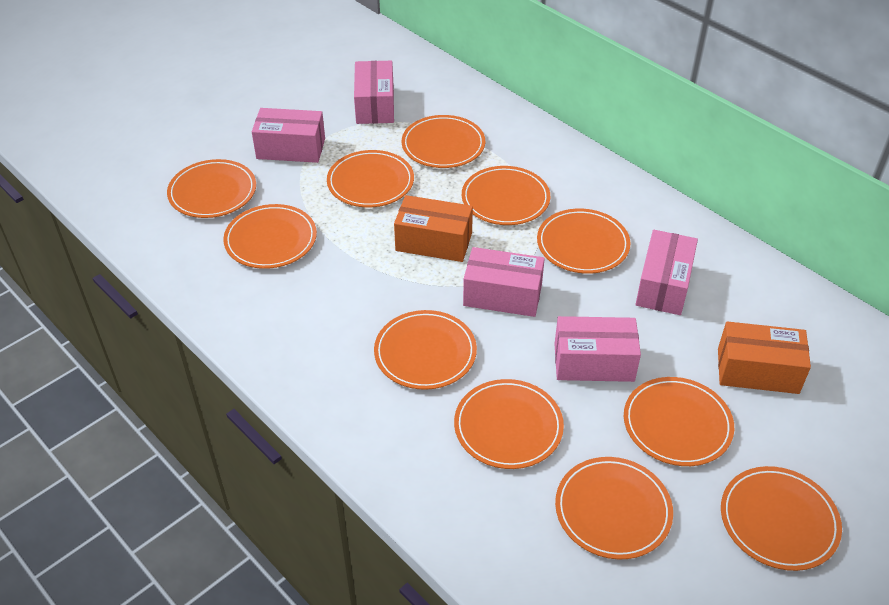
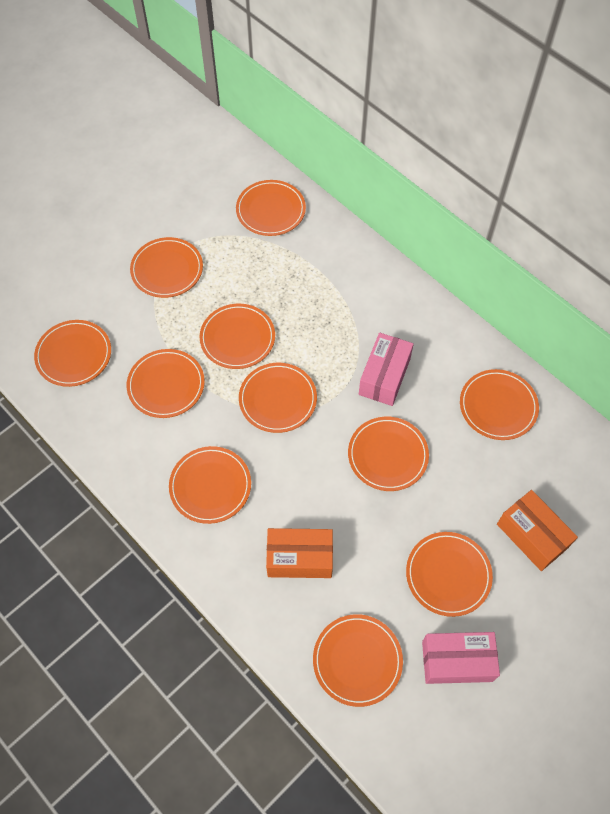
pink box: [252,108,325,163] [354,61,394,124] [463,247,545,317] [555,316,641,382] [635,230,698,315] = 5 -> [359,333,414,406] [422,632,500,684] = 2

